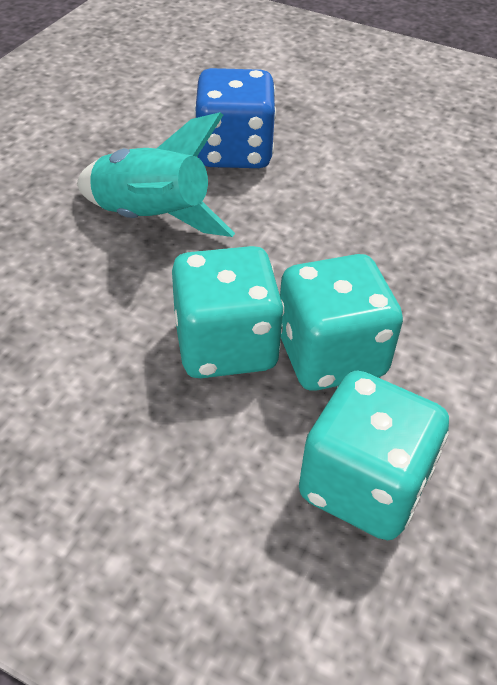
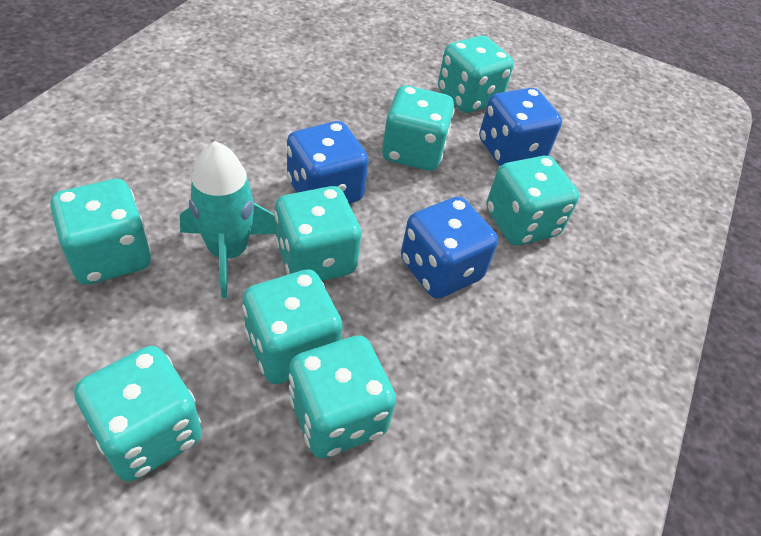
blue dice: [194,68,276,168] = 1 -> [287,121,369,204] [401,197,498,299] [479,88,562,166] = 3
turquoise dice: [172,246,284,378] [280,254,403,391] [299,371,449,540] = 3 -> [50,179,151,285] [74,346,202,481] [242,269,343,384] [274,186,361,281] [289,335,396,458] [382,85,455,171] [438,35,514,113] [486,156,579,245] = 8

